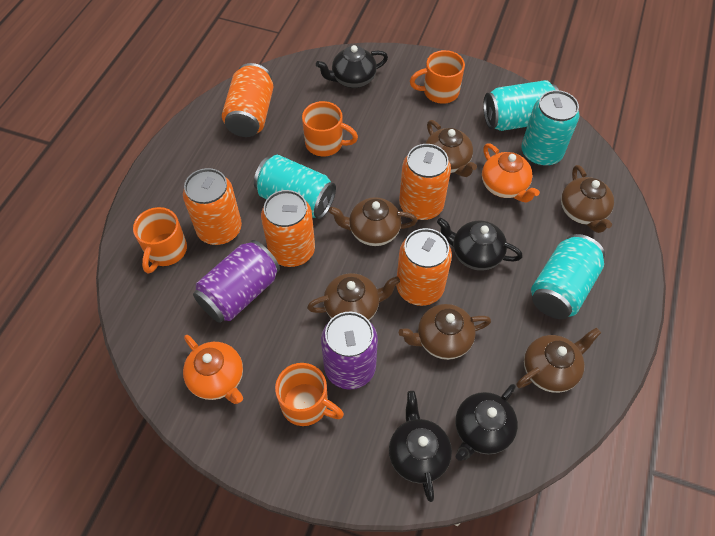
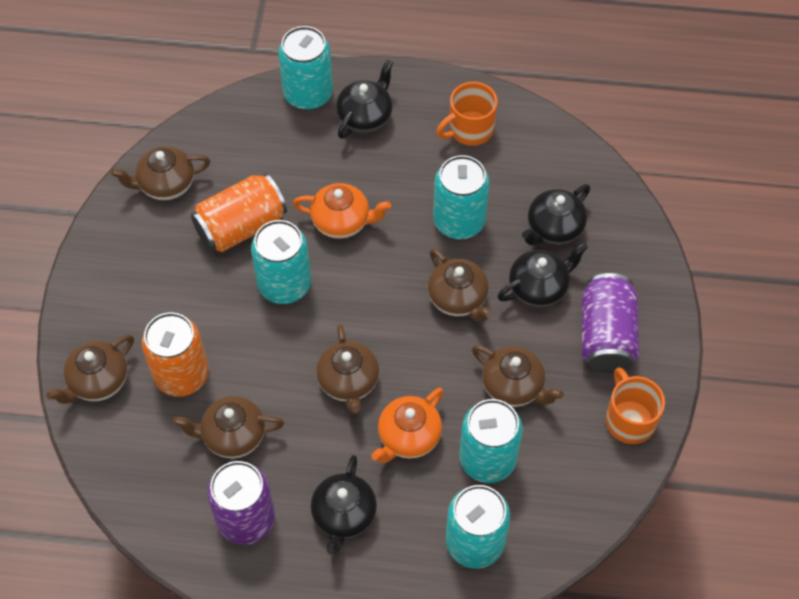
orange can: [183,168,242,245] [222,63,273,137] [261,190,315,267] [396,228,452,306] [399,144,451,220] = 5 -> [142,312,209,397] [191,174,287,252] = 2
orange mug: [133,207,187,274] [275,363,344,426] [302,101,358,156] [410,50,465,104] = 4 -> [436,82,498,146] [606,367,665,444] = 2
turquoise can: [254,155,336,219] [483,80,559,131] [521,90,580,166] [531,234,605,319] = 4 -> [251,220,311,304] [278,26,333,110] [433,155,490,239] [446,485,510,569] [459,399,523,483] = 5

